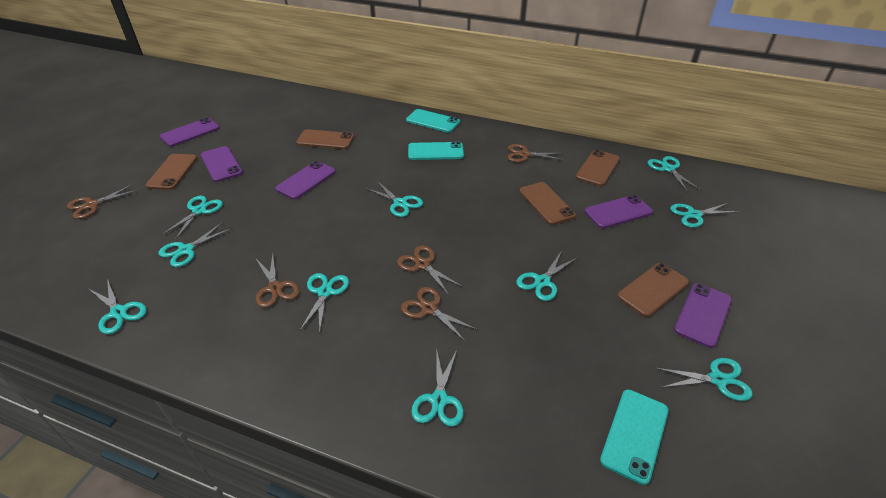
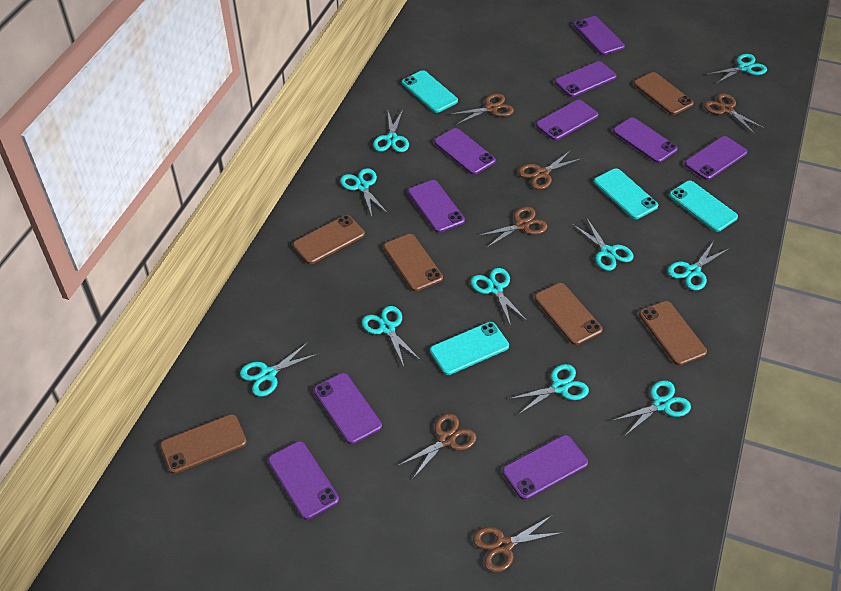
brown phone: [146,154,197,190] [296,129,354,149] [519,182,576,225] [576,150,620,186] [617,263,689,317] = 5 -> [160,414,247,474] [293,215,365,264] [384,234,443,291] [535,283,603,345] [634,72,694,115] [639,301,707,365] = 6
brown scissors: [67,184,138,219] [256,254,299,308] [397,245,463,295] [401,287,478,342] [507,144,564,162] = 5 -> [399,414,476,478] [451,94,514,125] [473,515,563,573] [478,207,547,247] [518,150,582,189] [704,93,764,134] = 6
purple phone: [160,118,220,147] [200,146,243,182] [275,161,336,199] [585,195,653,228] [674,283,732,348] = 5 -> [268,441,339,520] [314,373,382,444] [408,180,465,233] [434,128,496,175] [503,435,588,500] [536,100,598,140] [555,61,617,97] [573,16,625,55] [613,117,678,163] [685,136,747,180] = 10
turquoise phone: [406,109,460,133] [408,142,464,160] [600,389,669,485] = 3 -> [402,70,458,113] [430,322,509,375] [594,168,658,219] [669,181,738,232] = 4

